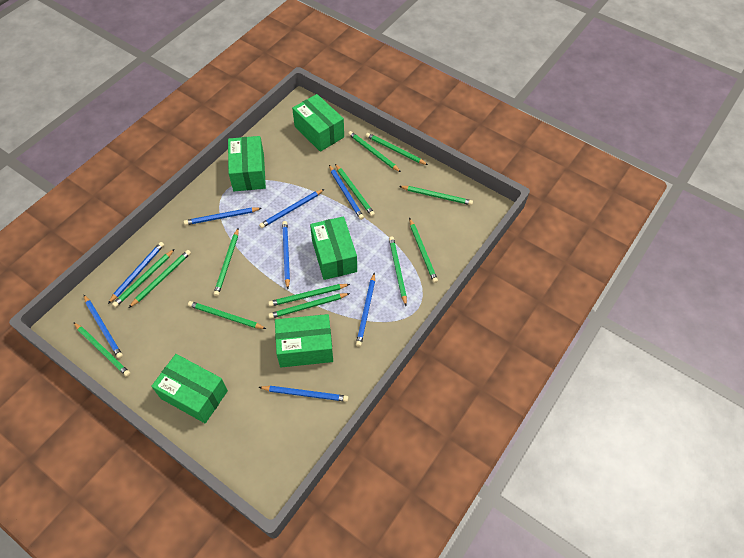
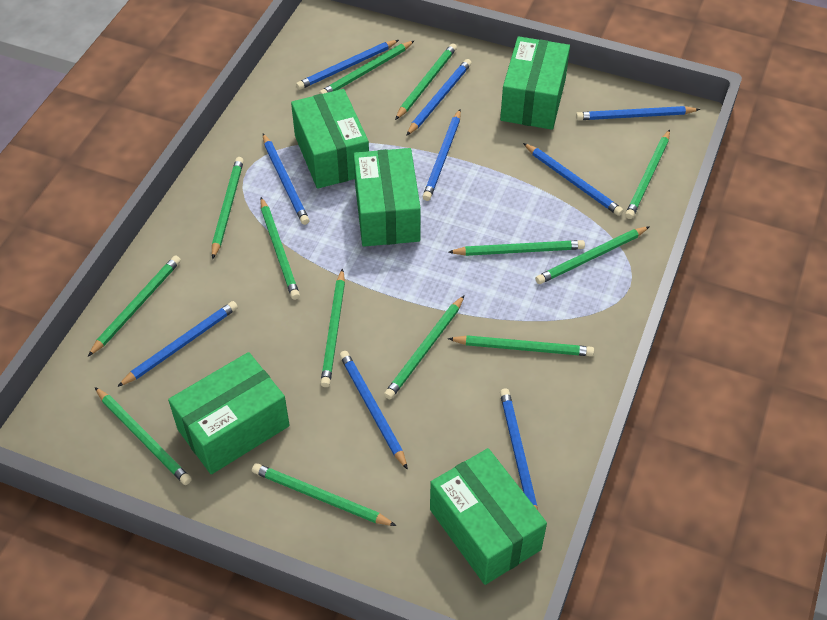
blue pencil: [84,295,123,359] [108,242,164,304] [184,207,262,225] [259,189,324,228] [259,386,348,402] [282,221,290,289] [329,165,364,220] [356,272,375,347] = 8 -> [117,301,238,387] [263,133,309,225] [296,40,399,90] [339,351,408,470] [406,59,471,136] [422,109,461,201] [500,389,537,509] [523,143,624,216] [576,106,700,120] = 9

